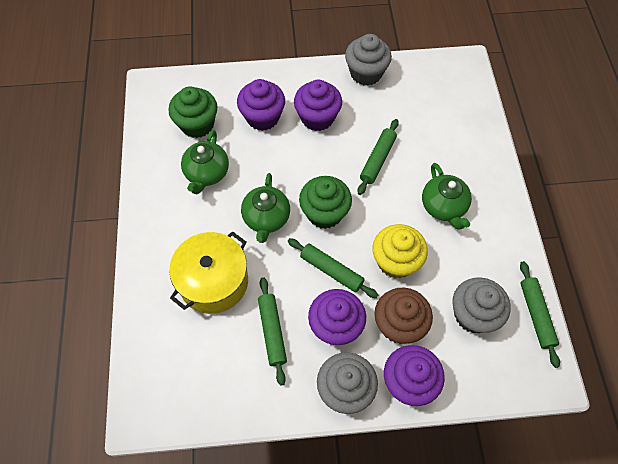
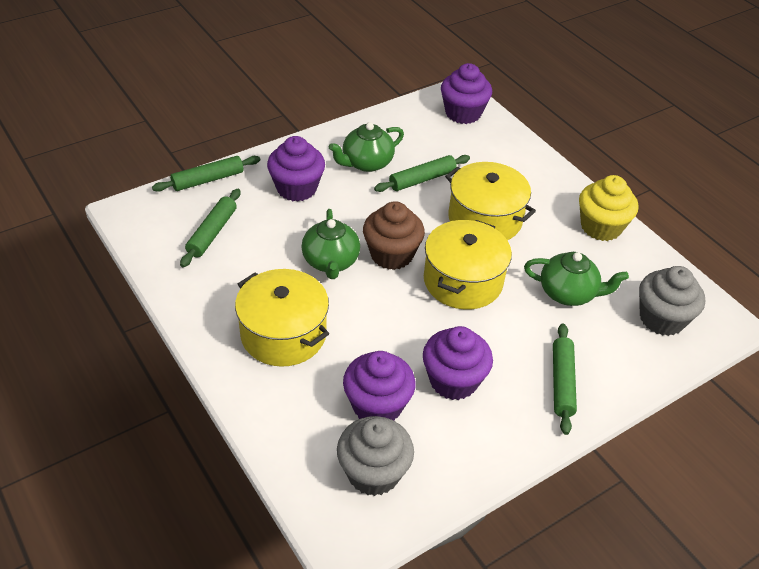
green cupcake: [168,86,218,138] [299,176,352,229] = 2 -> none = 0
grey cupcake: [317,352,378,414] [345,34,392,86] [452,277,511,333] = 3 -> [337,416,414,496] [639,266,705,336] = 2
yellow pot: [169,231,248,314] = 1 -> [235,269,329,367] [424,220,512,310] [445,162,536,240] = 3

